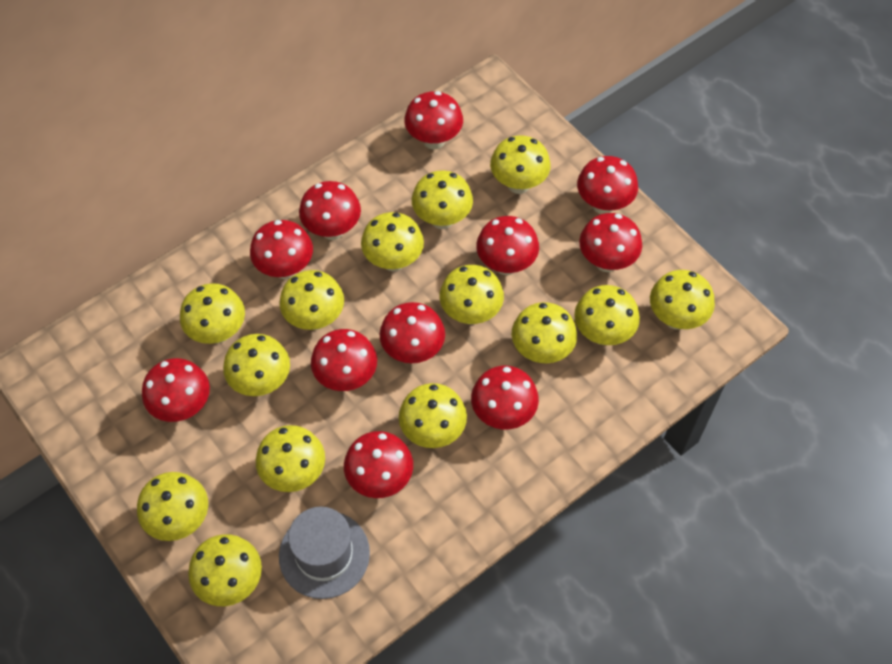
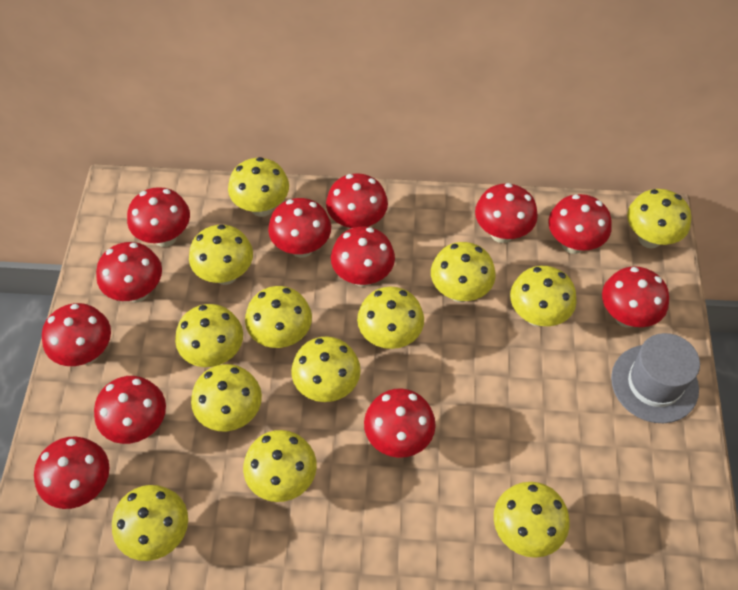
red mushroom: [142,358,210,422] [250,220,313,279] [299,181,361,240] [311,329,377,391] [344,431,413,498] [380,302,445,363] [404,91,463,149] [471,366,539,429] [476,216,539,275] [577,156,638,214] [579,213,642,272] = 11 -> [34,436,110,509] [42,303,111,366] [94,376,166,444] [96,242,162,303] [127,187,190,247] [268,198,331,258] [326,173,388,229] [331,227,395,287] [364,388,436,458] [475,183,538,243] [548,194,612,254] [602,266,669,327] = 12
yellow mushroom: [137,472,208,541] [180,283,245,344] [188,534,262,606] [223,334,290,396] [256,425,325,492] [279,270,344,330] [361,212,424,272] [399,383,467,448] [412,171,473,229] [440,265,504,324] [490,136,551,194] [512,302,577,363] [574,285,640,345] [650,270,715,330] = 14 -> [112,485,188,561] [175,304,243,367] [189,225,253,285] [191,364,262,431] [228,157,289,217] [243,430,317,502] [245,286,312,348] [291,336,361,402] [357,287,424,349] [431,242,496,302] [494,482,569,558] [510,266,577,327] [627,189,691,248] = 13

